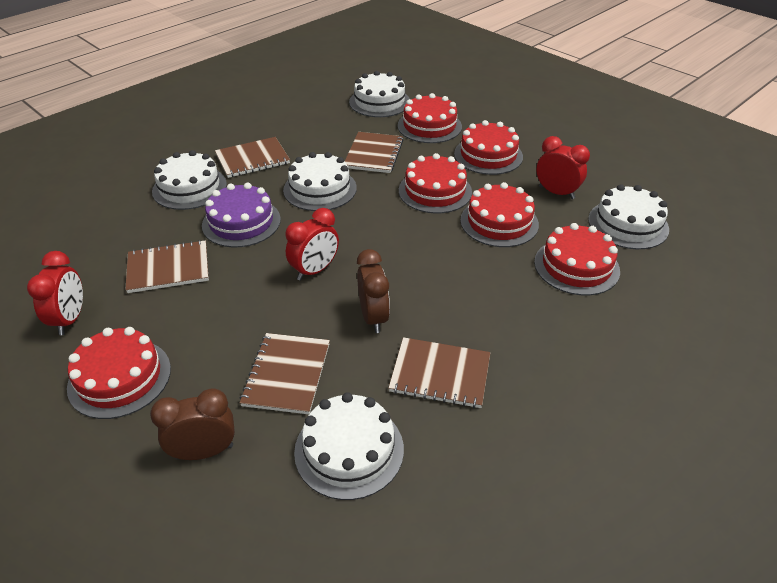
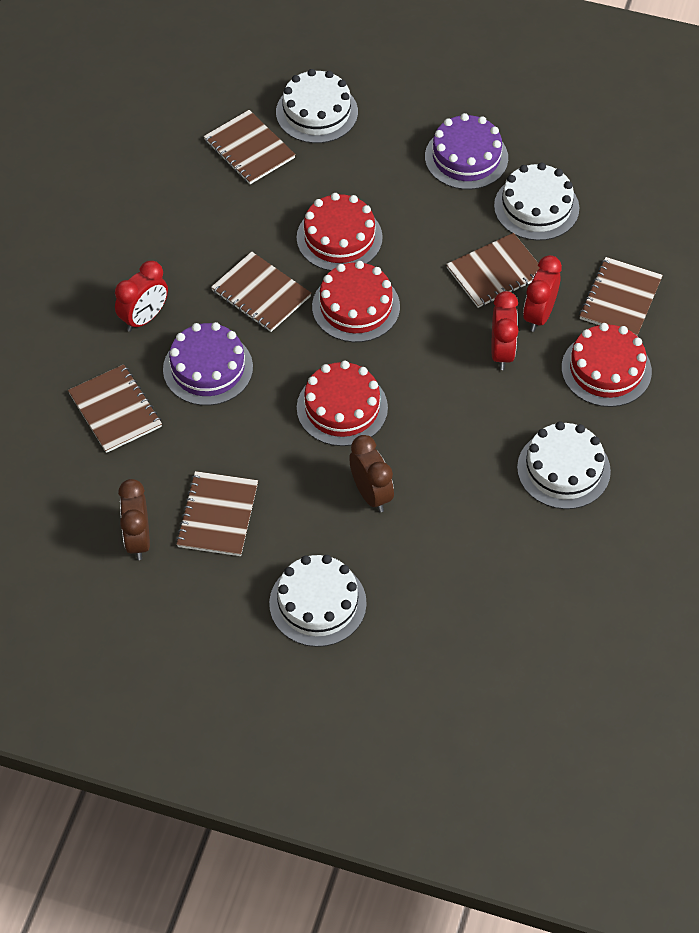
brown notebook: [125,240,209,293] [215,137,290,178] [240,333,330,414] [344,132,404,173] [389,337,490,408] = 5 -> [68,364,162,453] [176,471,258,556] [204,110,296,184] [211,251,311,332] [446,233,539,308] [579,257,663,336] = 6
purple cake: [202,183,281,247] = 1 -> [163,322,253,406] [425,113,508,190] = 2
red cake: [67,327,171,419] [398,93,462,143] [399,153,472,213] [454,120,523,175] [460,182,539,247] [534,223,620,296] = 6 -> [297,193,383,271] [297,361,388,446] [312,261,400,342] [562,323,652,407] = 4
white cake: [152,150,227,210] [283,152,357,211] [294,392,404,500] [349,71,410,117] [588,184,669,249] = 5 -> [269,555,367,647] [276,69,358,143] [494,163,579,241] [517,421,611,509] = 4

